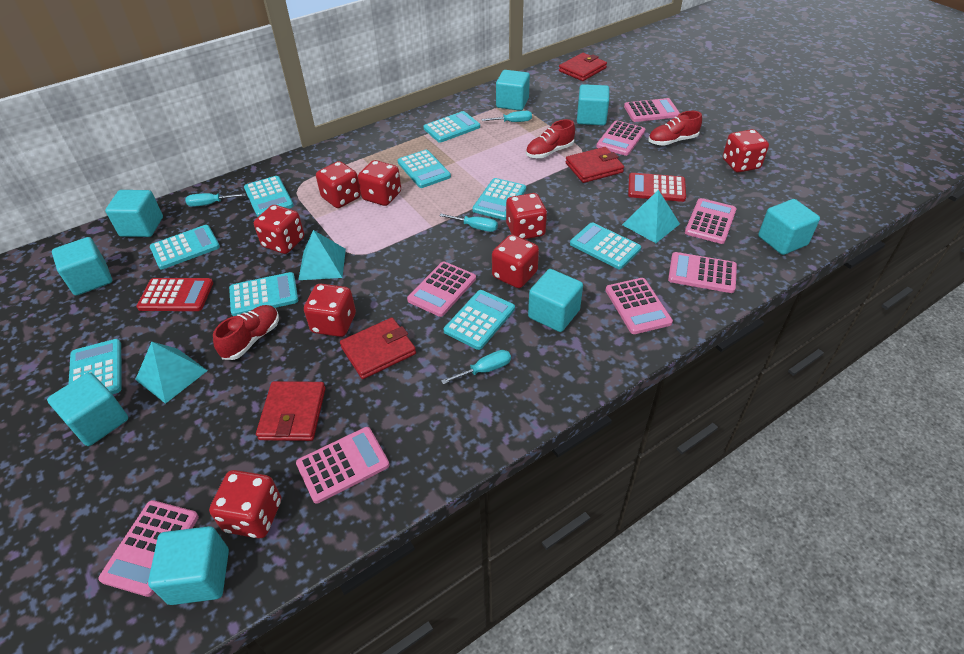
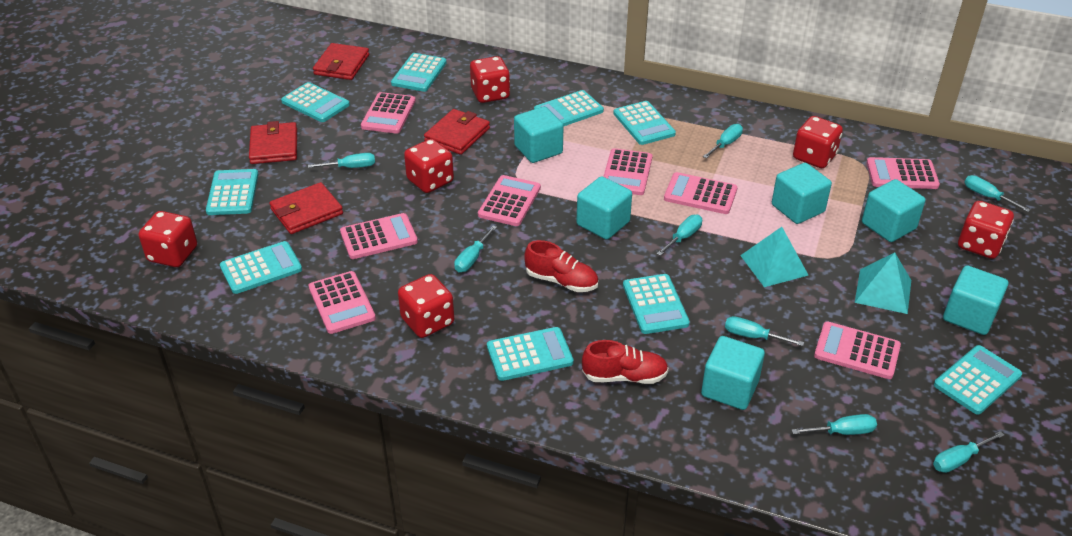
red calculator: [136,278,213,311] [628,173,686,202] = 2 -> none = 0
red dice: [209,470,281,538] [254,205,304,254] [304,284,356,337] [316,161,361,208] [358,160,401,206] [492,235,539,288] [506,193,547,239] [723,129,769,173] = 8 -> [139,211,197,267] [398,274,454,338] [404,139,454,193] [470,56,510,103] [793,116,843,168] [958,201,1014,259] = 6
red shoe: [213,305,279,360] [526,119,575,158] [648,111,702,146] = 3 -> [524,240,598,292] [582,340,669,384] = 2
turquoise cube: [47,372,128,446] [52,237,112,296] [105,190,163,237] [148,526,229,605] [496,70,530,111] [528,269,583,332] [577,84,609,125] [758,199,820,255] = 8 -> [514,106,564,163] [576,176,632,240] [701,336,765,410] [772,163,832,224] [862,179,926,242] [943,265,1008,335] = 6
turquoise pyramid: [135,342,208,404] [298,230,346,280] [622,190,680,243] = 3 -> [740,227,808,287] [855,252,911,314] = 2
turquoise screwdriver: [185,193,246,207] [439,214,498,232] [441,350,511,384] [481,111,532,122] = 4 -> [308,153,375,168] [454,226,497,272] [657,214,702,256] [703,124,743,158] [725,316,804,346] [791,414,877,435] [933,431,1004,473] [964,175,1030,212] = 8

